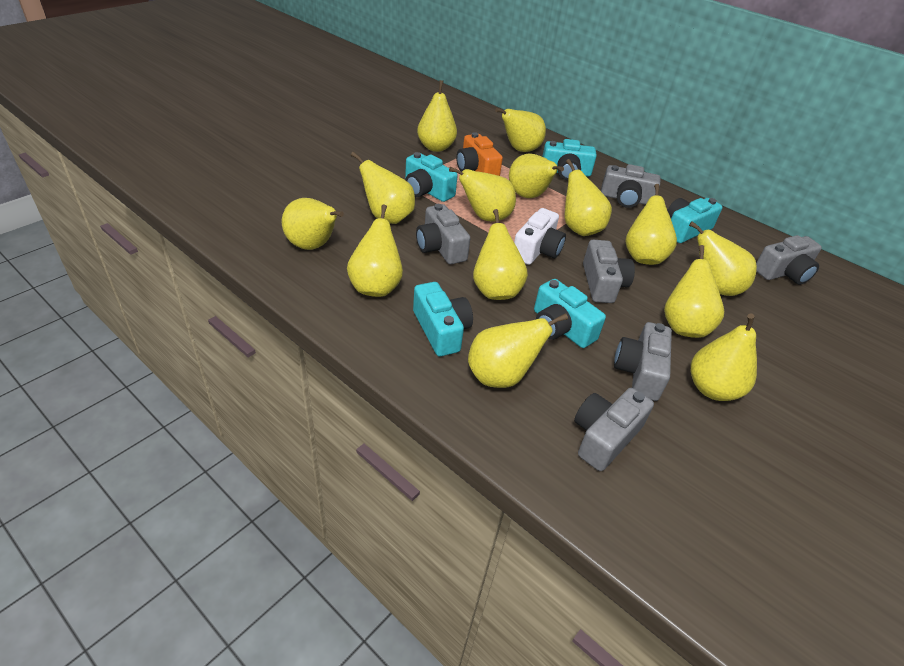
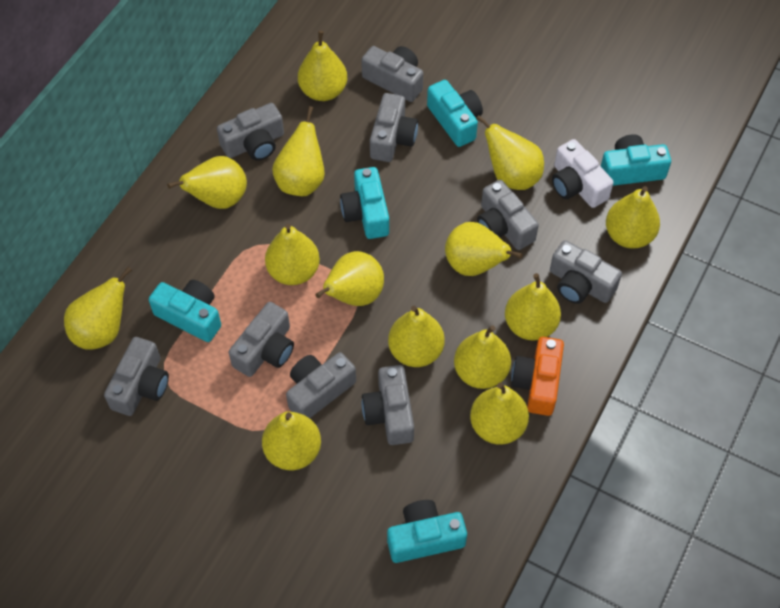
grey camera: [416,204,470,264] [574,388,654,471] [583,240,635,303] [601,164,660,208] [614,322,672,401] [756,235,822,285] = 6 -> [104,337,169,416] [217,103,284,161] [229,302,294,377] [286,352,356,418] [361,46,423,102] [361,365,414,445] [370,93,418,162] [477,180,539,250] [550,240,622,304] = 9

